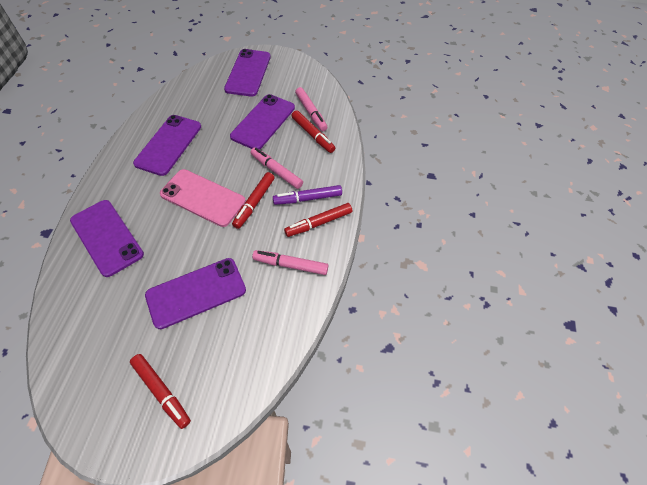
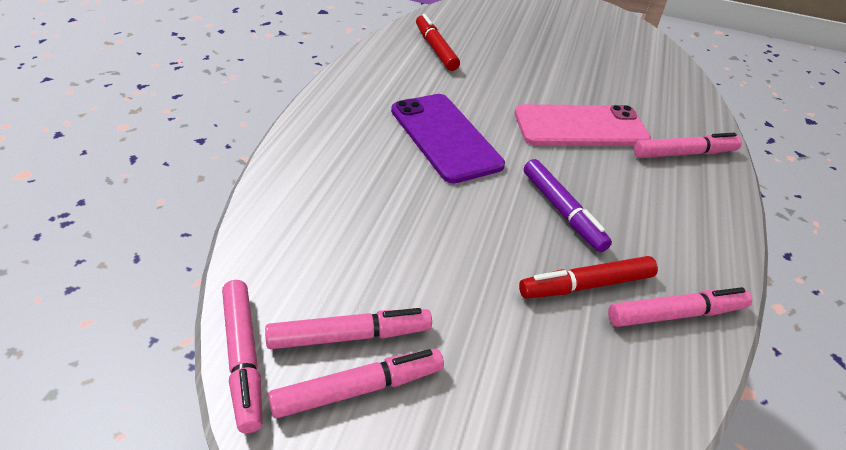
pink marker: [250,147,303,189] [252,250,328,275] [295,87,328,131] = 3 -> [222,280,263,433] [265,308,432,349] [268,349,444,418] [608,287,752,327] [634,133,742,158] = 5
purple phone: [70,200,144,277] [133,115,201,176] [145,258,246,329] [224,49,271,97] [230,94,295,150] = 5 -> [391,94,505,183] = 1
red marker: [130,354,191,429] [232,172,275,229] [284,203,352,237] [292,110,335,153] = 4 -> [416,14,460,71] [519,256,658,299] = 2

